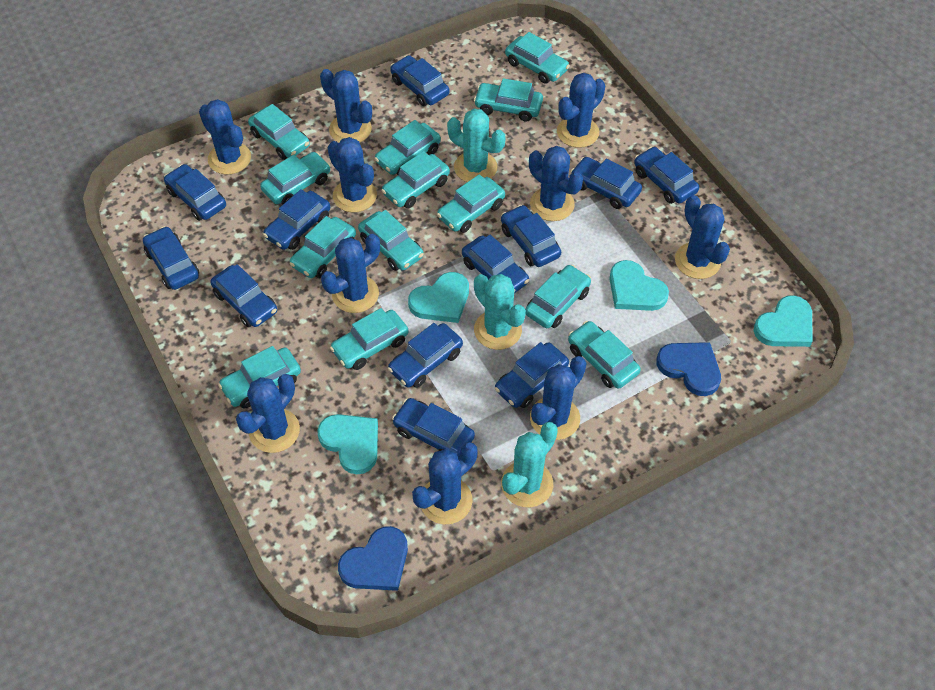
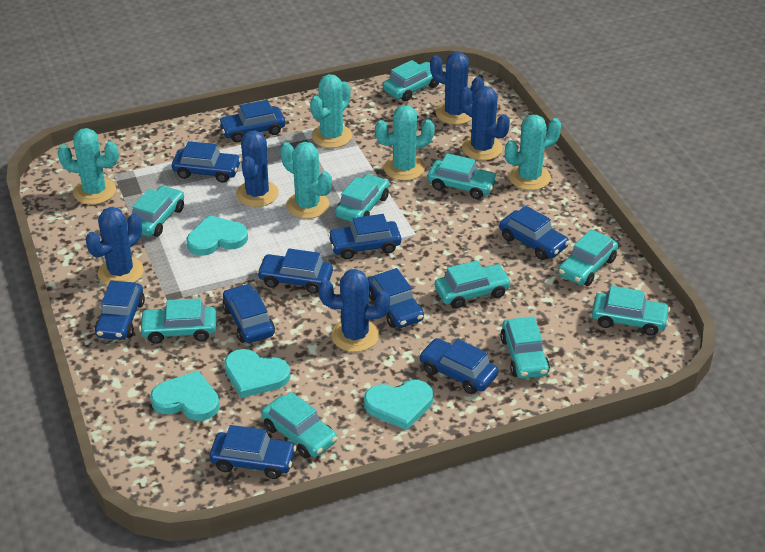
blue cactus: [199,99,251,175] [236,374,300,453] [320,69,372,143] [321,234,380,313] [328,137,377,213] [412,442,477,524] [529,146,583,221] [530,356,587,440] [557,73,605,148] [675,195,730,279] = 10 -> [85,207,144,285] [236,130,279,207] [319,269,390,352] [430,52,484,125] [460,86,510,160] = 5
blue car: [143,226,199,290] [164,164,226,221] [210,264,277,327] [263,189,330,250] [388,323,463,388] [390,55,449,106] [392,398,475,458] [462,235,529,293] [495,342,569,408] [501,205,561,267] [570,157,642,209] [634,147,699,204] = 12 -> [95,280,145,340] [172,141,241,183] [209,425,297,479] [218,100,285,143] [222,284,275,343] [257,249,333,294] [328,214,401,259] [368,268,424,328] [419,338,498,394] [499,206,570,260] = 10
blue heart: [338,526,408,591] [656,342,721,396] = 2 -> none = 0
turquoise cactus: [447,109,506,182] [474,274,526,350] [501,422,558,507] = 3 -> [57,128,119,205] [280,142,332,219] [310,74,352,148] [375,106,435,181] [505,115,561,190] = 5
turquoise car: [218,346,301,408] [248,104,310,160] [260,152,331,205] [290,216,356,278] [330,308,409,370] [358,210,424,271] [374,120,441,175] [381,151,450,209] [437,174,505,233] [474,78,543,122] [505,32,570,84] [525,265,591,328] [568,321,641,389] = 13 -> [127,185,184,237] [139,298,217,344] [261,392,337,458] [335,174,389,222] [383,60,439,102] [427,153,498,199] [435,260,511,309] [500,316,550,379] [558,229,618,286] [592,286,670,336] = 10

